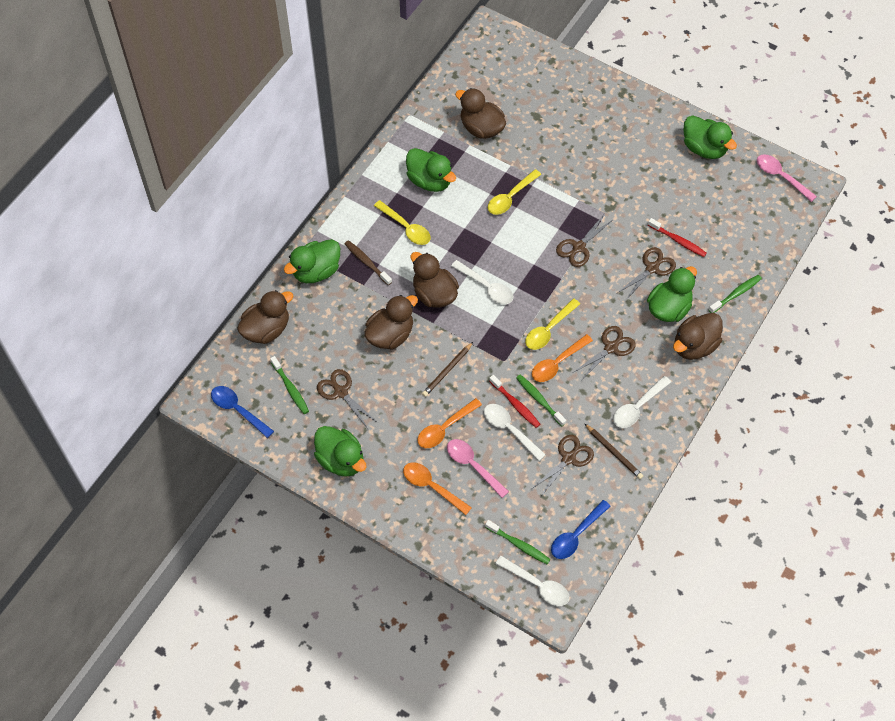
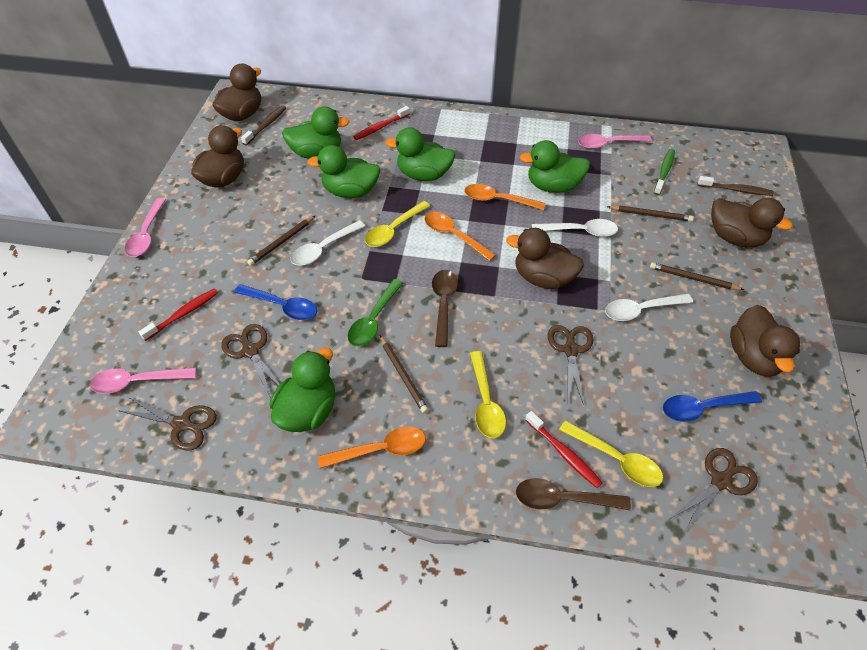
brown pencil: [422,342,473,397] [584,423,643,479] = 2 -> [247,215,316,266] [380,335,429,413] [607,205,694,222] [650,262,744,290] = 4
brown scissors: [317,369,378,429] [531,435,594,496] [556,216,612,267] [574,326,636,381] [617,247,676,301] = 5 -> [118,397,217,451] [221,324,280,398] [547,325,594,405] [670,448,758,532] = 4
brown spoon: none = 0 -> [432,270,458,347] [516,478,631,510] = 2
brown toothbrush: [344,240,392,285] = 1 -> [241,106,286,145] [698,176,774,196] = 2
green spoon: none = 0 -> [348,279,403,347] = 1
green toothbrush: [270,356,309,414] [485,520,551,564] [516,374,566,426] [709,275,762,313] = 4 -> [654,149,675,195] = 1
pink spoon: [447,439,509,498] [757,154,817,202] = 2 -> [90,367,196,394] [125,198,166,257] [578,134,652,149] = 3
red toothbrush: [489,375,540,428] [648,218,707,257] = 2 -> [139,288,218,341] [353,106,410,140] [525,411,603,488] = 3
white spoon: [451,260,513,304] [484,404,546,461] [495,556,569,606] [613,376,671,428] = 4 -> [291,220,365,266] [532,219,618,237] [605,294,693,321] = 3

